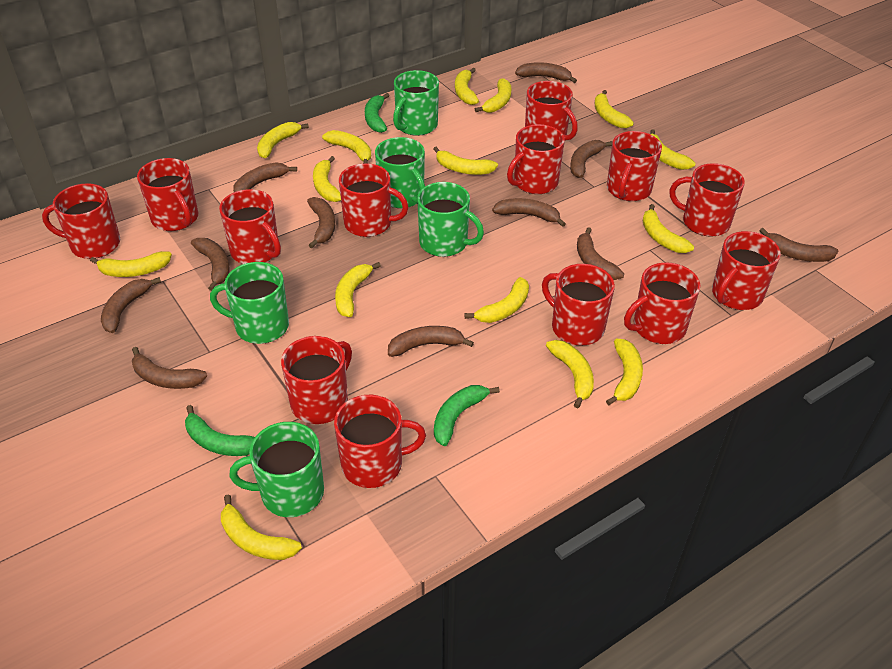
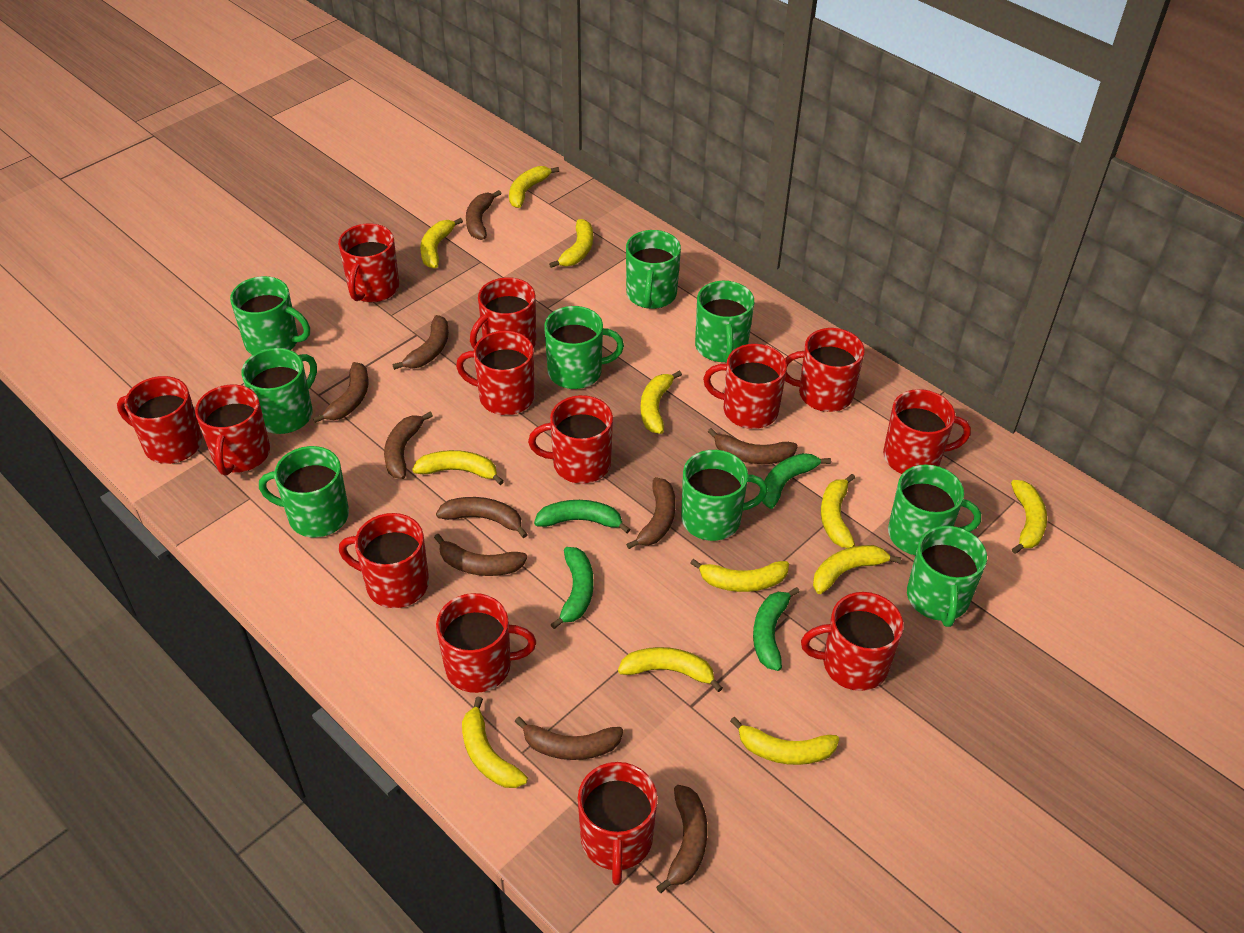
brown banana: [101,277,161,333] [132,347,207,389] [191,238,229,291] [233,162,297,192] [307,197,335,248] [388,326,474,357] [492,198,566,227] [515,62,577,83] [570,140,612,178] [577,227,624,280] [759,228,838,262] = 11 -> [313,362,369,423] [384,412,433,479] [392,315,449,370] [434,534,528,576] [436,497,528,538] [466,190,502,240] [515,717,623,760] [626,477,676,549] [656,785,708,893] [708,428,798,464] = 10
green banana: [185,405,255,456] [365,93,389,133] [434,385,500,446] = 3 -> [534,500,631,533] [550,547,594,629] [753,587,800,671] [762,453,831,509] = 4
green mug: [210,262,289,344] [229,422,324,517] [375,137,425,208] [393,70,439,136] [417,182,484,257] = 5 -> [230,276,310,355] [241,348,317,434] [259,446,349,537] [544,306,624,389] [626,230,681,309] [681,450,768,541] [695,281,754,363] [888,464,981,555] [907,526,987,627] = 9
yellow banana: [90,251,172,277] [221,494,302,560] [257,122,309,158] [313,156,341,202] [322,130,371,164] [335,262,381,317] [434,146,498,175] [455,68,479,105] [465,277,529,323] [475,78,511,113] [546,340,594,408] [595,90,634,128] [606,339,643,405] [643,204,694,253] [650,129,695,170] = 15 -> [412,450,504,485] [420,218,463,268] [462,696,528,788] [509,166,559,208] [549,219,593,268] [618,647,723,692] [640,371,682,434] [690,559,789,592] [730,717,839,765] [813,545,901,594] [821,474,855,548] [1011,480,1047,554] = 12

